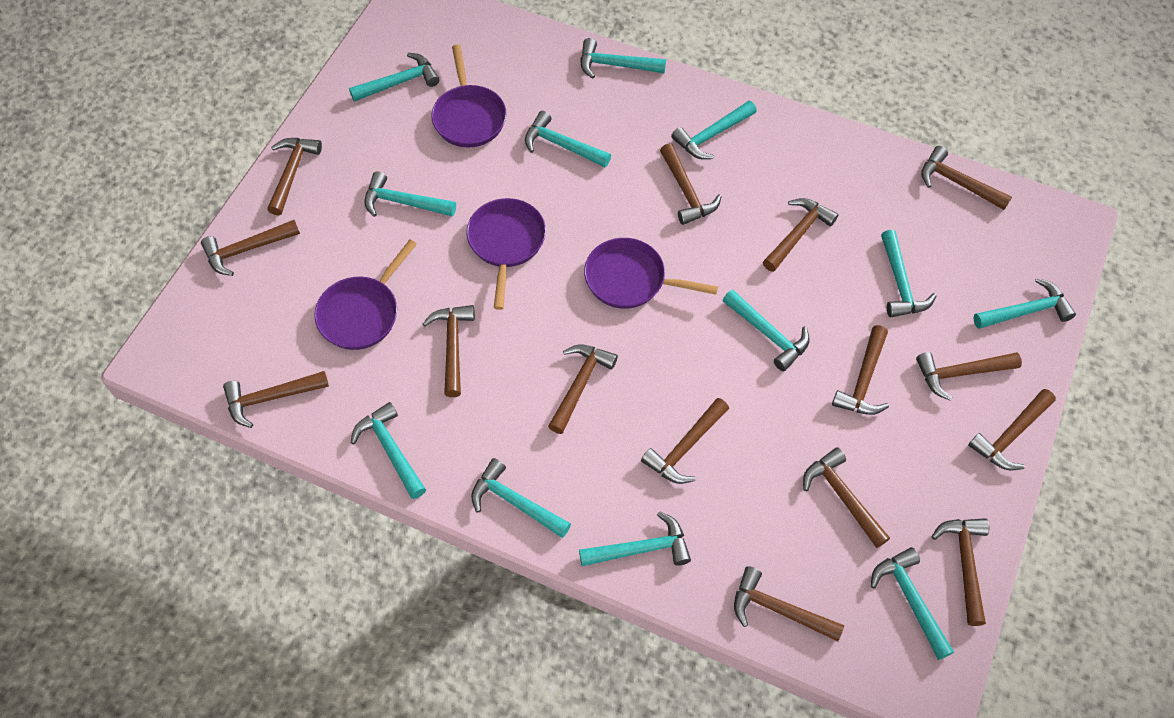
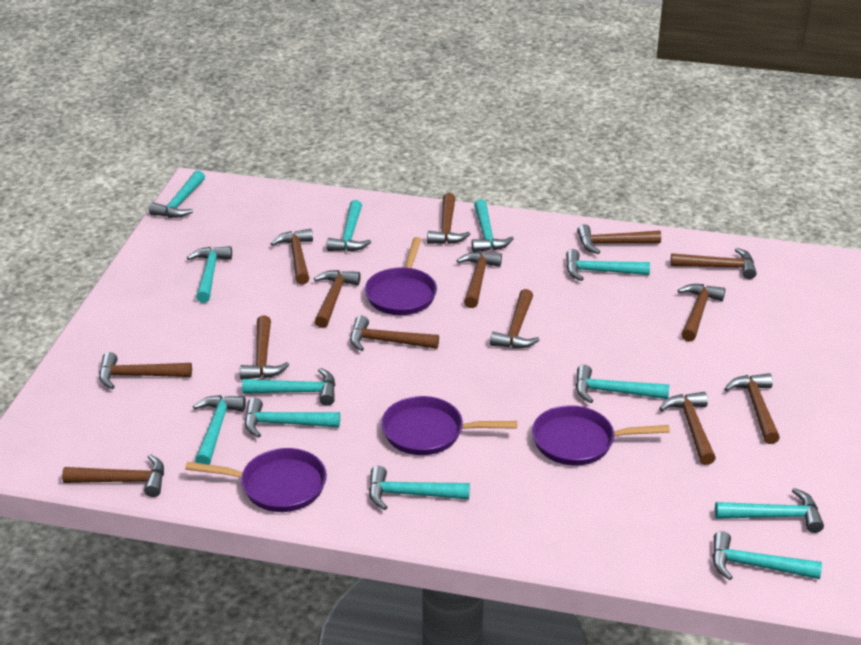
brown hammer: [201,220,300,276] [223,371,329,428] [267,138,322,216] [423,305,475,397] [548,344,618,434] [641,398,729,484] [660,143,722,225] [734,566,844,641] [763,198,838,272] [803,447,890,548] [832,325,889,415] [916,352,1022,401] [921,146,1012,210] [931,518,989,626] [968,389,1056,471] = 15 -> [62,454,164,497] [99,352,192,389] [240,315,289,380] [270,229,313,285] [314,270,361,328] [350,316,439,351] [427,193,470,244] [456,252,502,308] [490,289,540,349] [577,224,661,254] [659,392,716,465] [670,248,757,279] [678,284,725,342] [725,373,780,444] = 14

